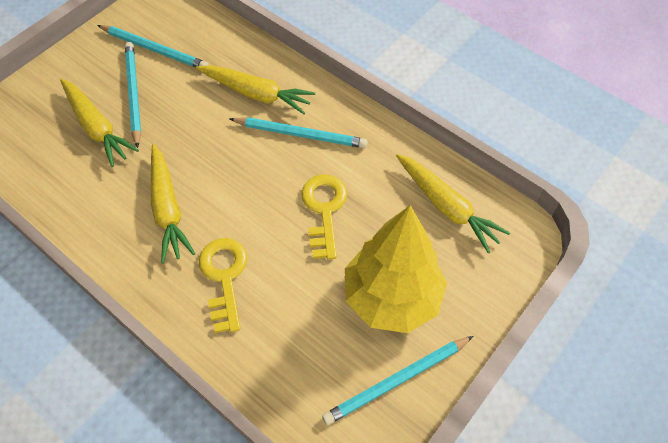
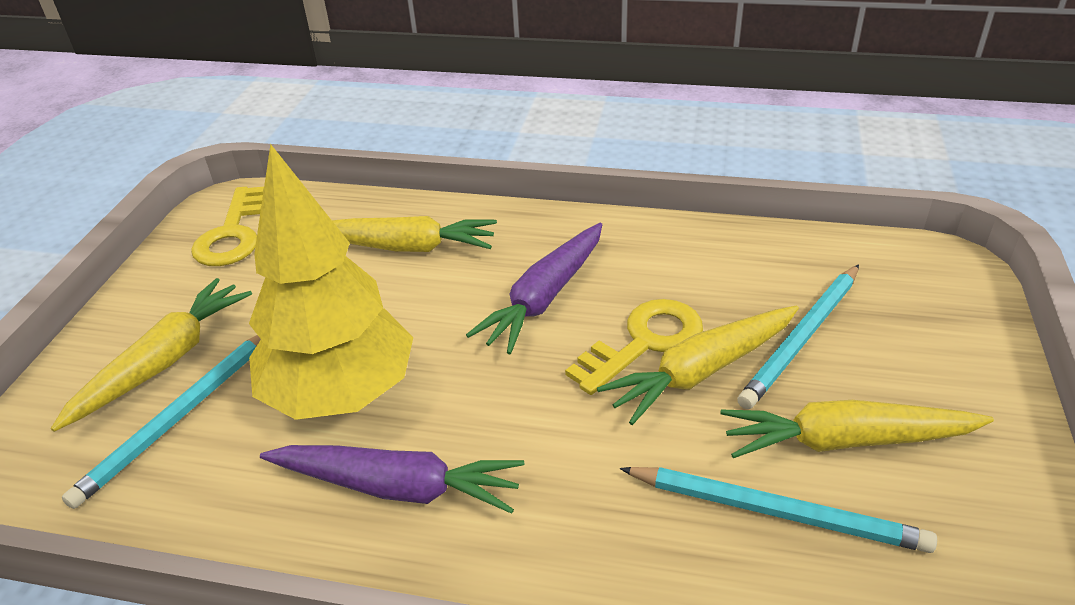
purple carrot: none = 0 -> [260,445,524,514] [466,223,602,354] = 2
turquoise pencil: [97,25,209,68] [125,42,141,148] [230,117,368,148] [322,336,473,425] = 4 -> [62,335,261,509] [620,467,937,553] [737,264,859,409] = 3

